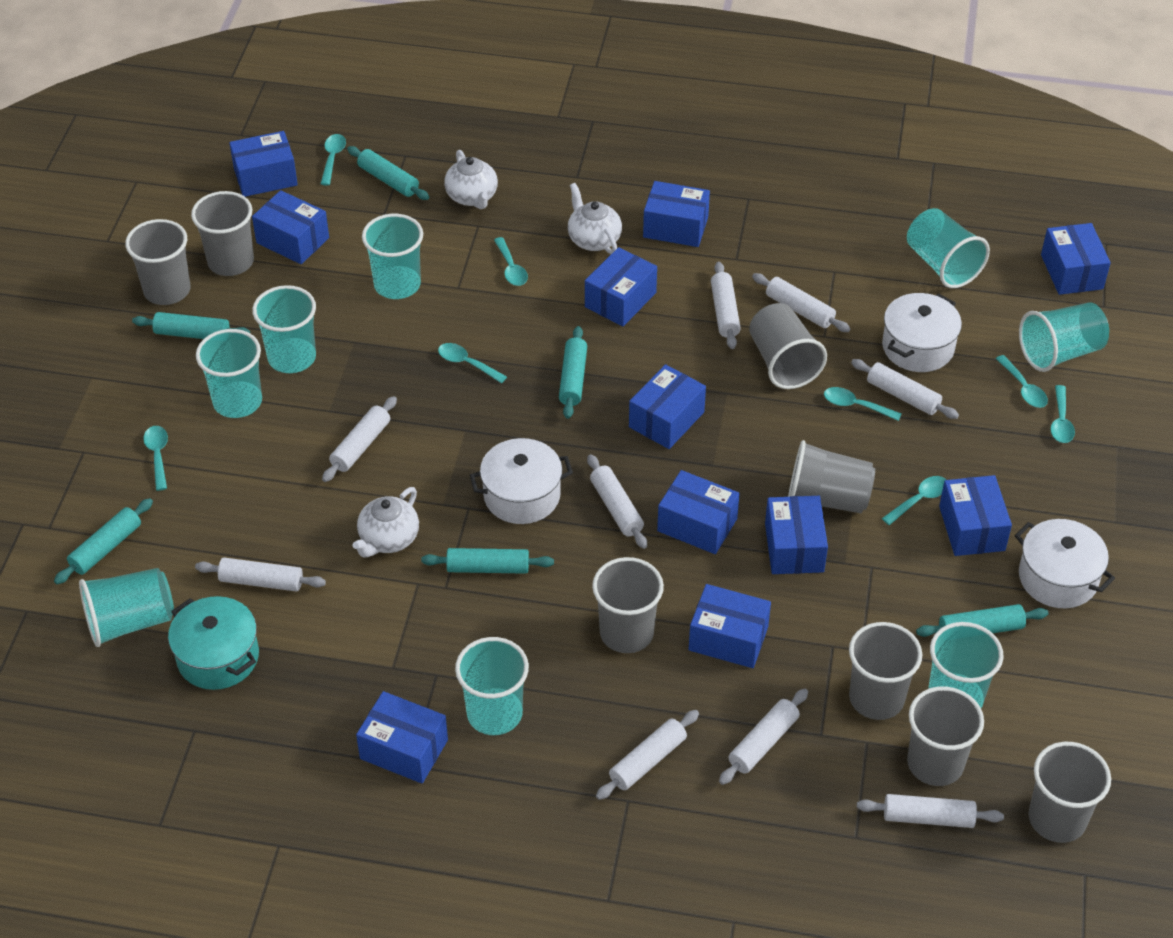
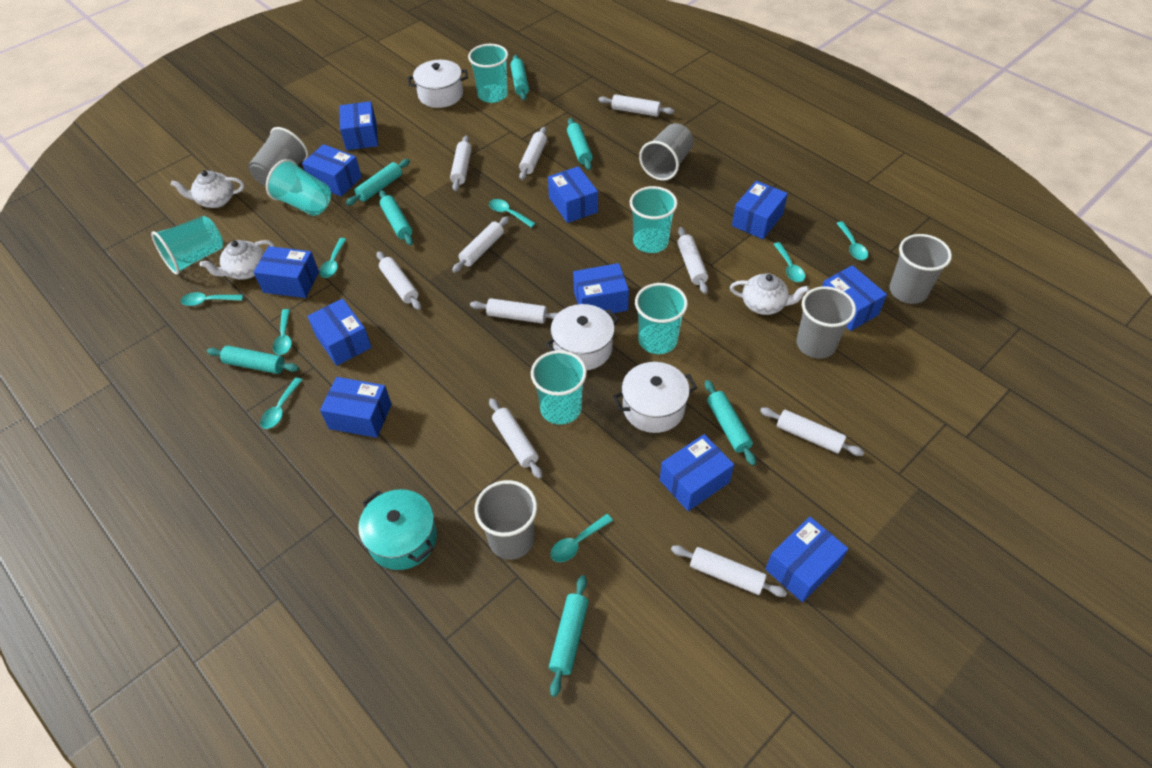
grey cup: [125,219,191,305] [191,191,254,276] [592,557,664,653] [749,303,827,389] [788,440,875,513] [849,622,922,720] [907,686,984,786] [1029,742,1111,843] = 8 -> [248,127,308,186] [475,480,537,560] [639,123,694,181] [797,286,856,359] [890,234,952,304] = 5
turquoise cup: [79,568,174,647] [196,329,262,418] [252,285,316,373] [362,214,423,299] [455,637,529,735] [907,208,990,288] [928,622,1004,708] [1019,302,1109,372] = 8 -> [151,216,223,275] [266,159,331,216] [468,44,508,103] [531,350,587,425] [630,186,678,253] [635,283,688,354] = 6
turquoise rolling pin: [54,498,153,584] [132,312,250,339] [347,146,429,200] [421,548,554,574] [559,326,587,419] [916,604,1048,637] = 6 -> [207,346,299,374] [346,159,410,206] [379,190,413,245] [510,55,529,100] [549,575,589,697] [567,118,593,170] [705,380,756,465] = 7
white rolling pin: [195,558,326,591] [322,396,397,482] [587,454,647,549] [596,710,699,800] [711,262,741,349] [719,689,808,785] [752,273,850,332] [851,359,959,419] [857,794,1004,828] = 9 -> [377,251,421,310] [450,136,472,191] [452,216,509,273] [470,298,558,324] [489,398,542,479] [519,127,547,180] [598,94,674,116] [671,545,787,597] [677,227,708,294] [760,407,864,456] = 10

